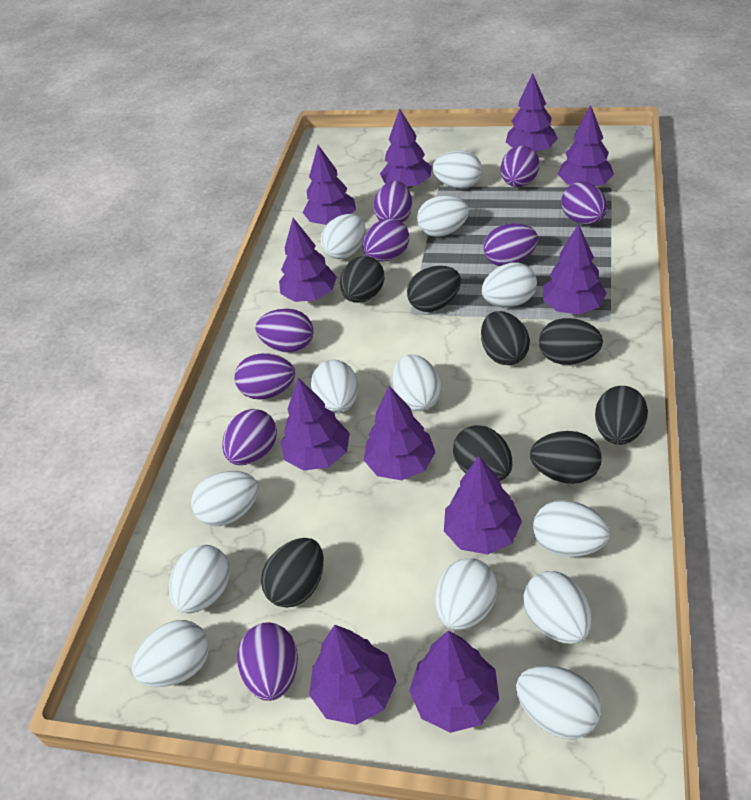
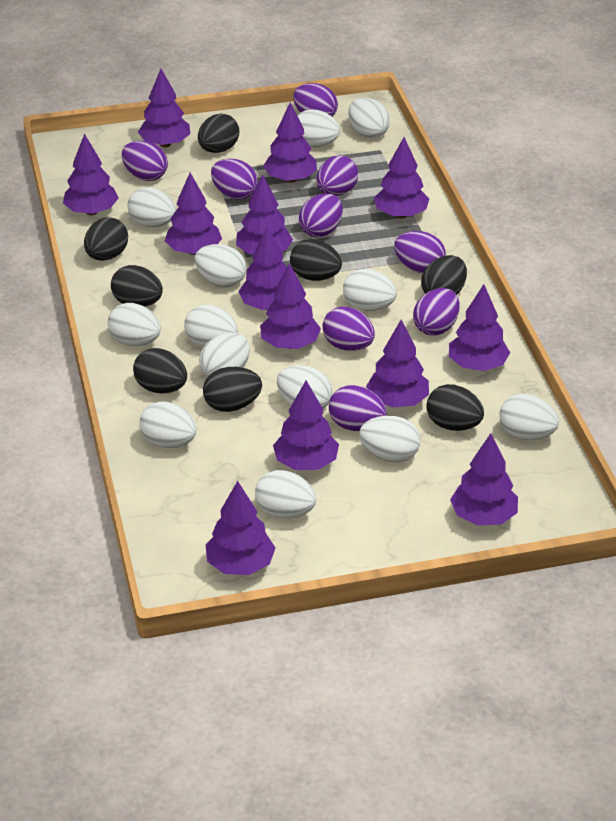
purple tree: [279,218,337,302] [280,378,350,471] [303,145,356,225] [309,625,397,725] [364,386,435,480] [380,108,432,189] [409,631,499,733] [444,456,522,555] [506,73,558,152] [543,224,607,315] [558,105,614,186] = 11 -> [63,134,118,215] [138,69,190,147] [165,173,222,255] [206,481,276,575] [236,174,293,255] [238,226,287,310] [260,263,321,349] [263,103,317,183] [273,380,339,470] [366,320,429,407] [374,137,429,218] [449,284,510,371] [450,433,518,526] = 13

